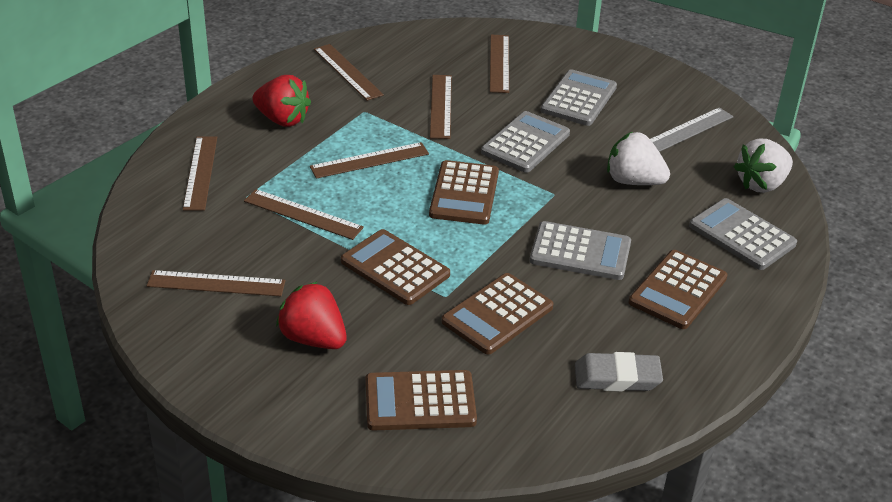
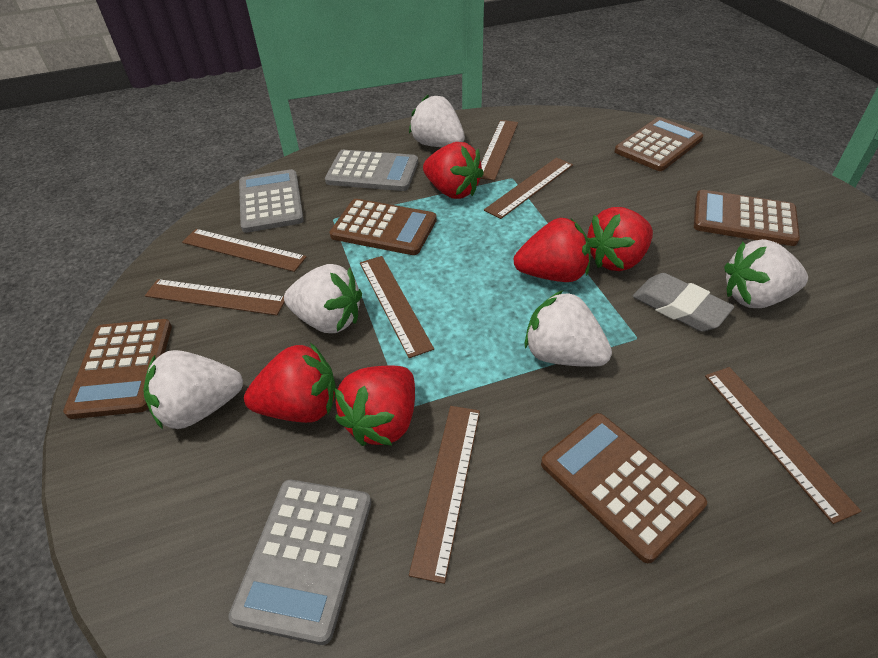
grey calculator: [481,111,570,173] [530,221,631,280] [541,69,617,126] [689,198,797,270] = 4 -> [228,480,371,645] [239,169,304,233] [325,150,418,191] = 3
grey ruler: [650,107,734,152] = 1 -> none = 0
red strawberry: [252,75,311,127] [276,282,347,349] = 2 -> [244,343,336,423] [335,366,415,446] [423,142,484,199] [514,218,590,282] [587,207,653,271] = 5
white strawberry: [607,132,670,185] [734,138,793,193] = 2 -> [143,350,243,430] [284,264,362,333] [409,95,465,147] [525,290,612,367] [724,239,808,308] = 5

